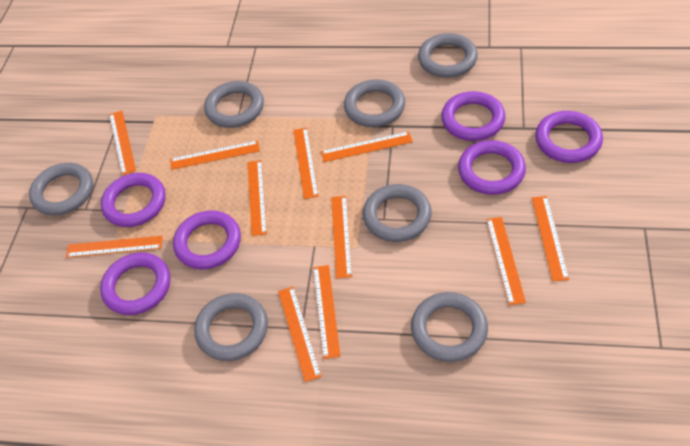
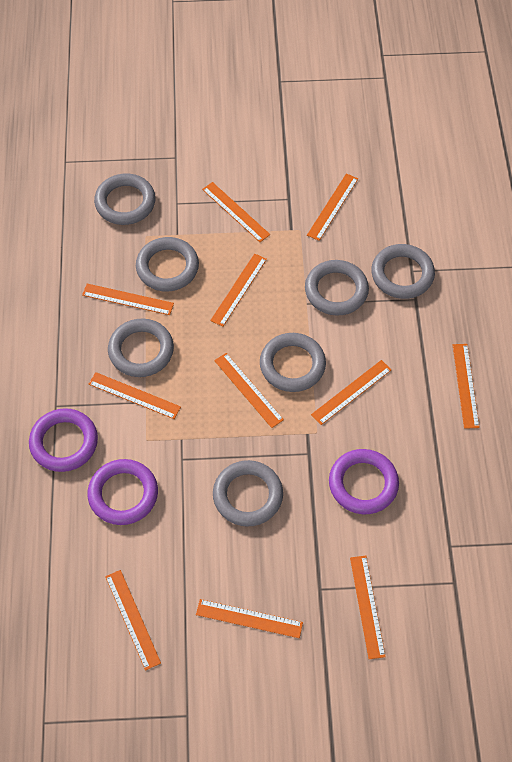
purple ring: [100,252,170,315] [101,173,166,227] [173,210,241,269] [441,91,505,141] [458,140,526,195] [535,111,603,163] = 6 -> [29,408,98,472] [88,459,158,525] [329,449,399,514] = 3

